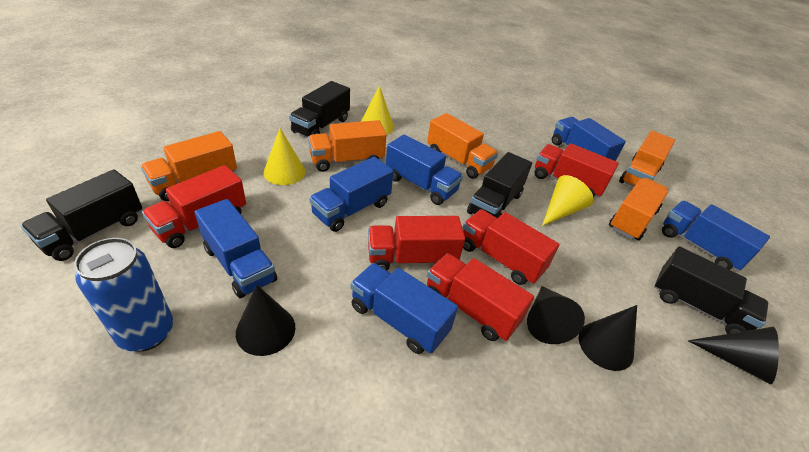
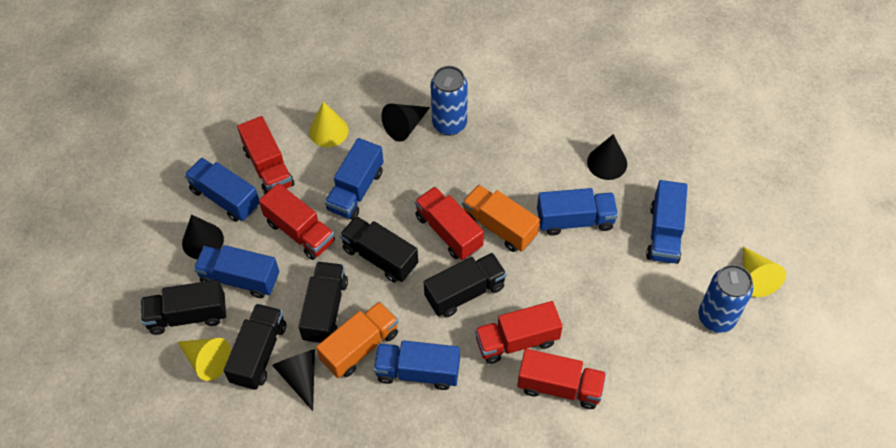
black truck: [21,169,142,261] [289,81,350,138] [467,152,532,218] [654,246,768,334] = 4 -> [141,280,226,335] [224,304,286,390] [298,262,348,344] [340,216,418,283] [424,253,507,317] = 5
blue can: [74,238,173,352] = 1 -> [431,66,467,136] [698,265,753,333] = 2
orange truck: [141,131,237,201] [308,120,387,172] [427,113,498,179] [609,178,668,240] [619,131,675,187] = 5 -> [316,301,398,378] [462,185,540,252] = 2

